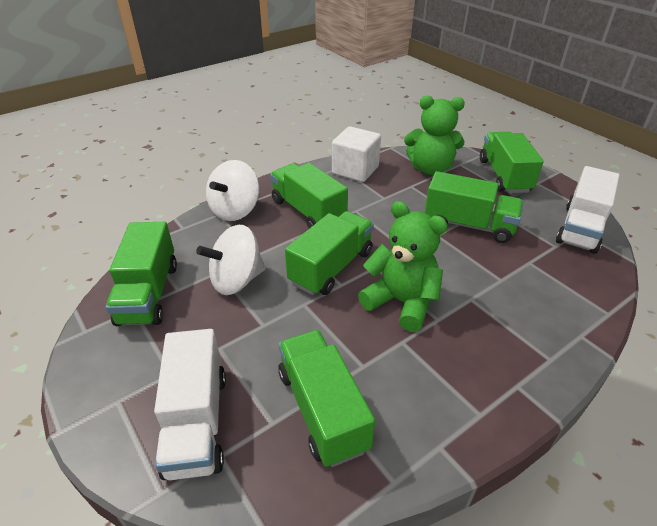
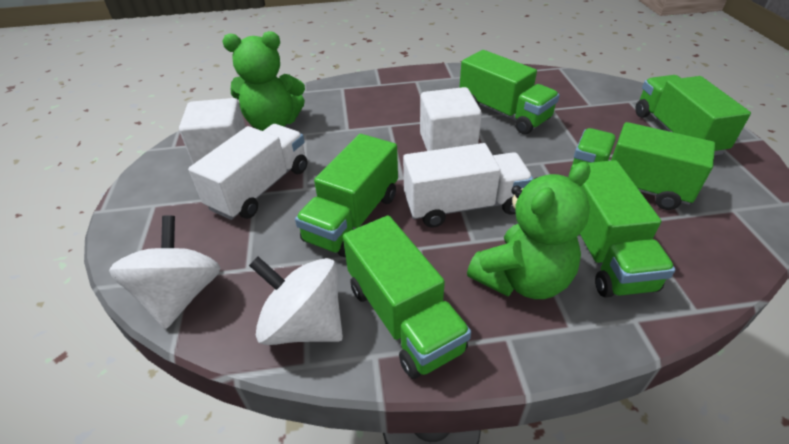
white cube: [332,126,381,182] = 1 -> [179,98,246,164] [420,87,482,151] = 2

